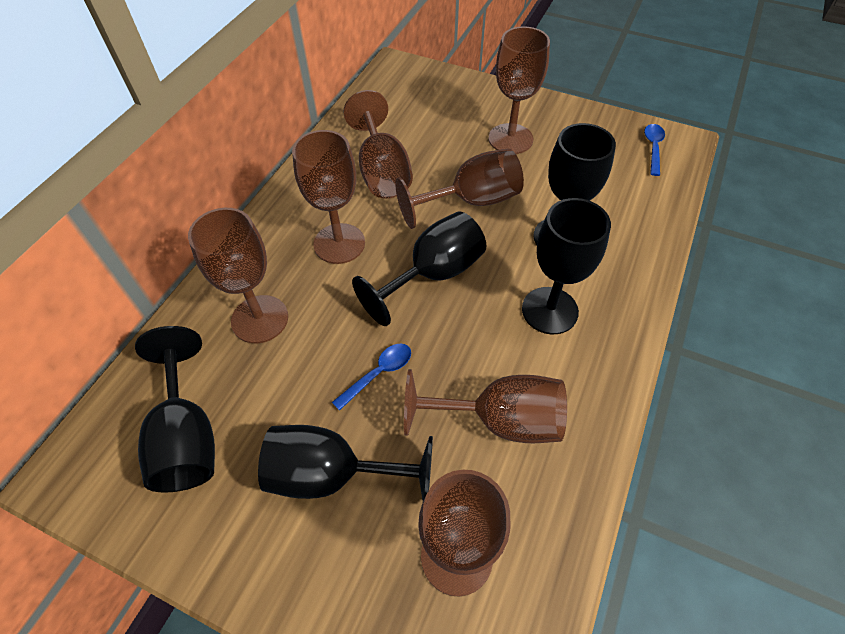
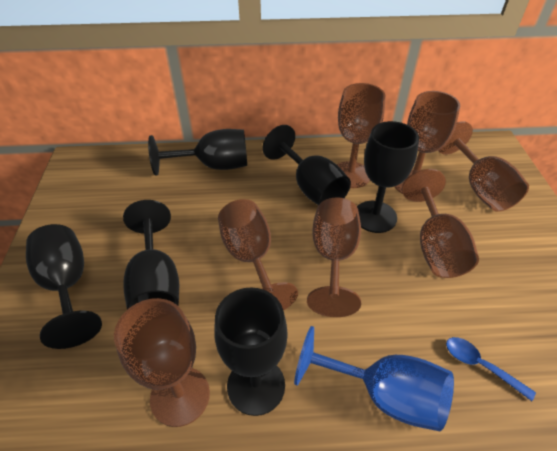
black goblet: [135,326,215,493] [258,425,433,501] [352,212,486,326] [522,198,611,334] [533,123,616,245] = 5 -> [26,224,102,349] [123,200,179,310] [148,129,247,176] [214,287,287,416] [263,125,351,205] [357,121,419,233] = 6
blue goblet: none = 0 -> [294,326,454,431] = 1
blue spoon: [332,344,411,411] [644,124,665,176] = 2 -> [446,337,536,401] = 1

